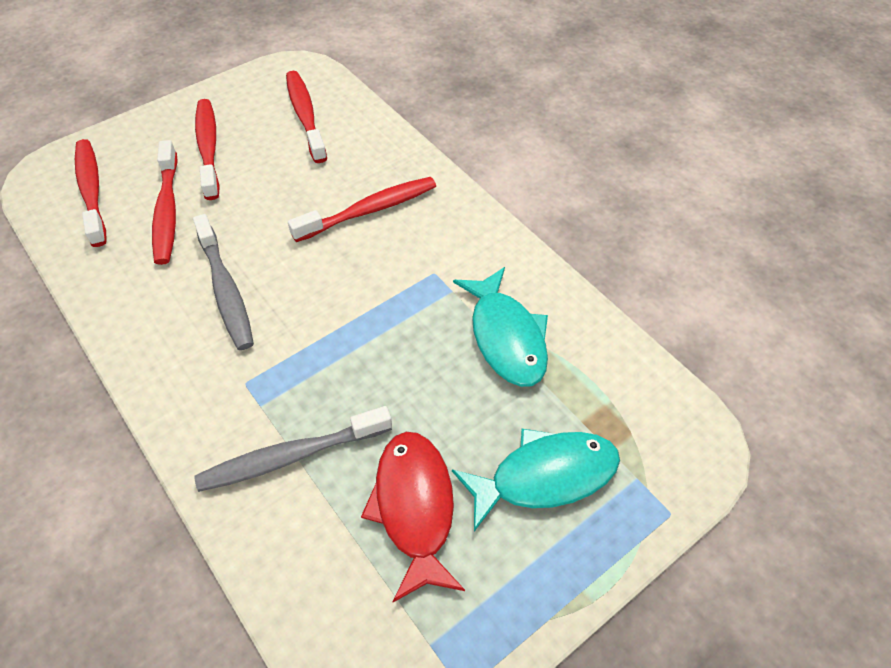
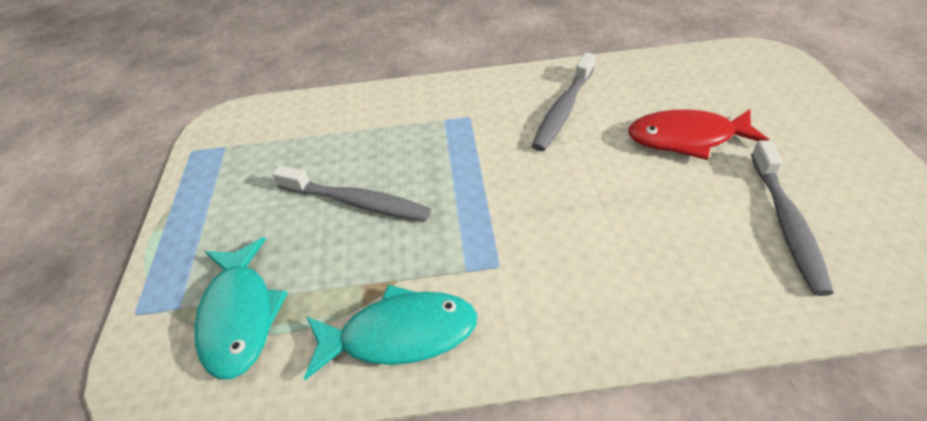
grey toothbrush: [193,214,254,350] [194,406,392,492] = 2 -> [272,165,431,221] [532,52,595,151] [751,140,834,296] = 3
red toothbrush: [75,139,106,247] [152,140,178,265] [195,99,220,200] [286,71,327,163] [288,177,436,242] = 5 -> none = 0

